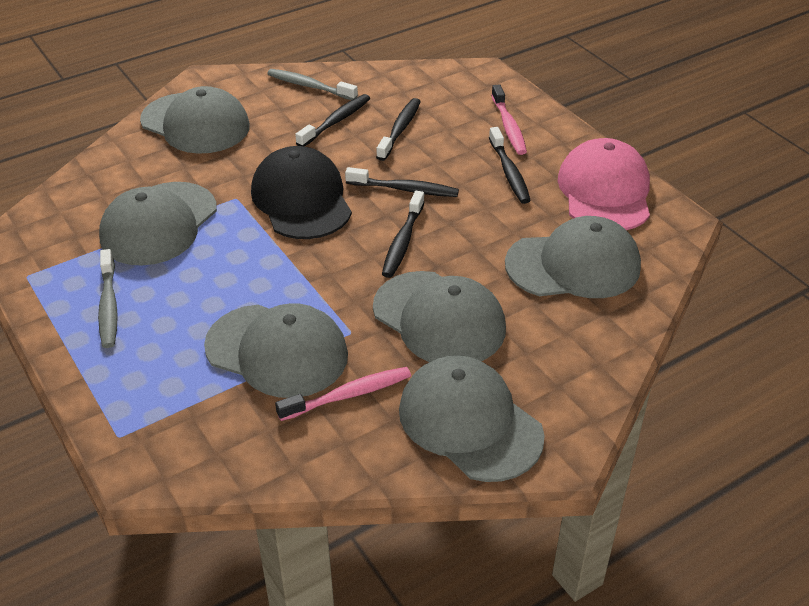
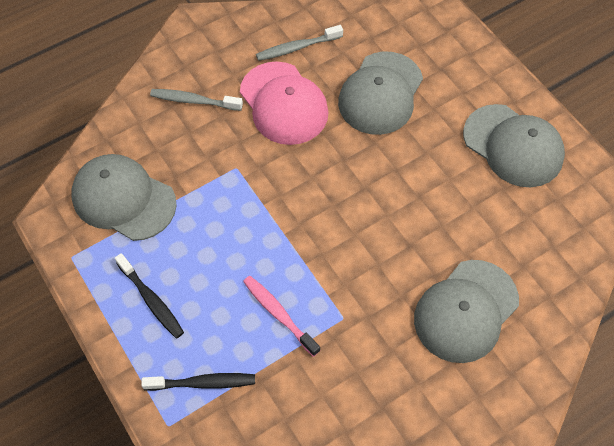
black cap: [251,146,352,239] = 1 -> none = 0
black toothbrush: [295,94,370,147] [345,167,459,197] [376,98,421,161] [382,191,425,278] [489,127,531,204] = 5 -> [115,253,184,338] [141,373,255,391] = 2
grey cap: [99,182,217,266] [140,86,250,154] [204,303,348,398] [373,271,506,362] [399,355,545,482] [505,216,641,298] = 6 -> [71,154,177,241] [338,52,423,135] [414,260,519,363] [463,104,565,187] = 4
pink toothbrush: [275,367,411,421] [491,84,527,155] = 2 -> [243,276,320,357] = 1

